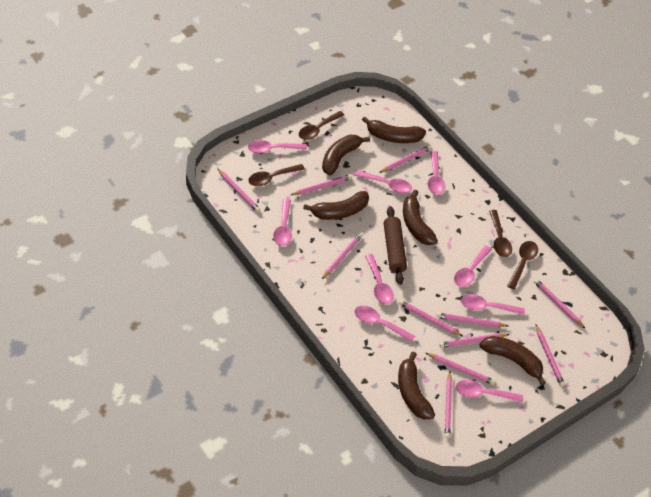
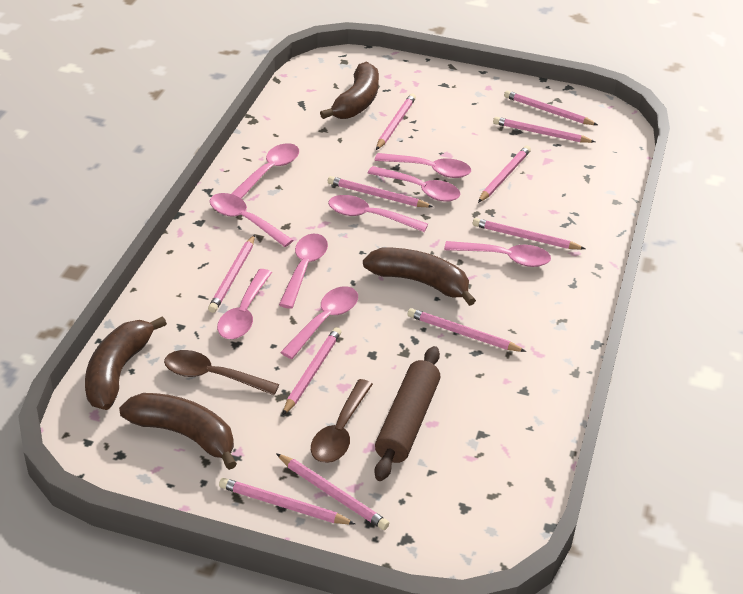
brown banana: [303,191,369,220] [322,135,370,176] [362,116,426,143] [398,352,435,420] [403,190,438,245] [480,336,546,385] = 6 -> [85,316,167,410] [119,393,237,470] [320,61,379,119] [363,248,476,306] = 4
brown spoon: [248,164,305,186] [299,111,344,140] [489,210,512,257] [507,241,538,289] = 4 -> [164,350,279,395] [311,379,373,463] = 2

